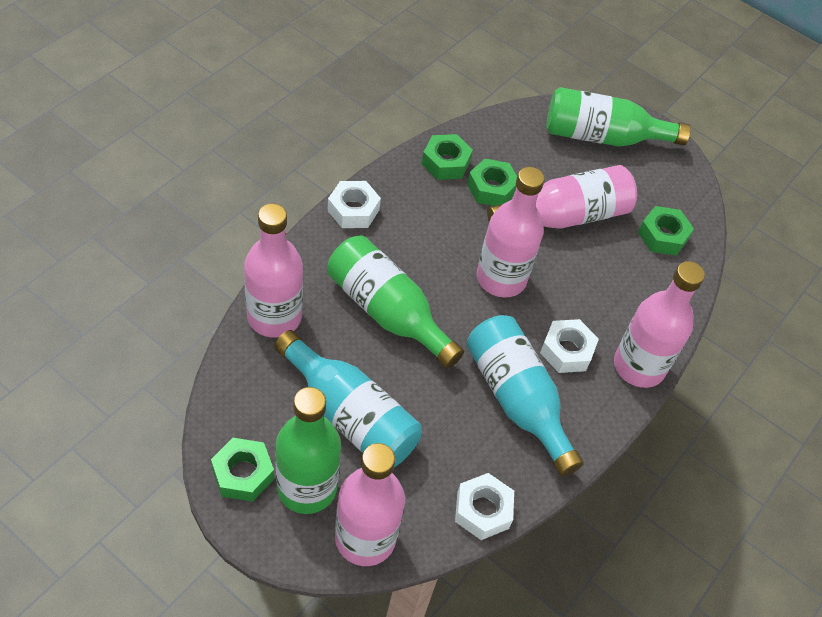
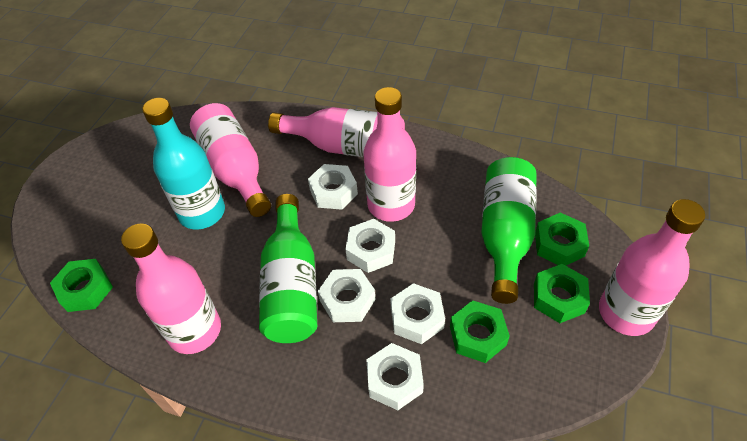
green bottle: [275,387,341,514] [327,236,464,369] [546,87,691,147] = 3 -> [259,194,317,343] [481,157,537,304] = 2
turquoise bottle: [274,330,422,467] [466,315,584,477] = 2 -> [142,98,225,230] = 1
white nut: [327,181,381,228] [455,473,514,540] [540,319,599,373] = 3 -> [308,164,358,210] [318,269,376,322] [345,219,395,273] [366,343,424,410] [390,283,445,344] = 5

